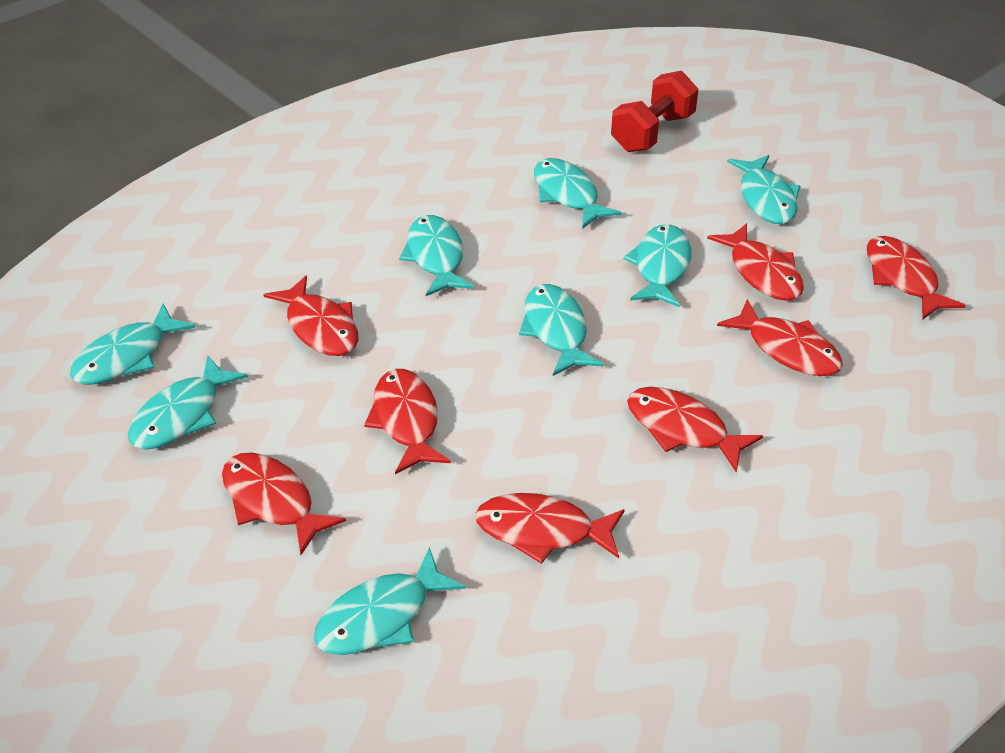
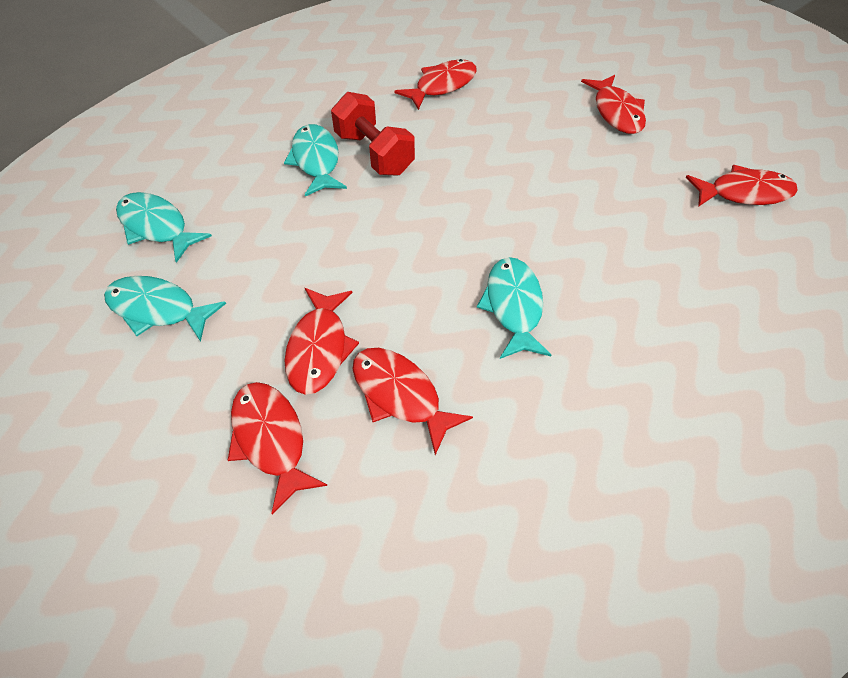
red fish: [222,453,346,555] [263,275,358,356] [364,369,451,474] [475,493,625,564] [627,387,763,473] [707,223,804,301] [717,299,843,376] [867,236,966,319] = 8 -> [228,382,327,514] [285,288,359,395] [353,348,473,455] [394,59,477,110] [581,75,646,134] [686,165,798,207] = 6
turquoise fish: [70,304,196,384] [128,355,248,449] [314,547,466,655] [399,215,474,296] [519,284,603,376] [534,158,621,229] [623,224,691,307] [727,155,801,224] = 8 -> [104,276,226,342] [116,192,212,263] [284,124,347,197] [477,257,551,359] = 4

